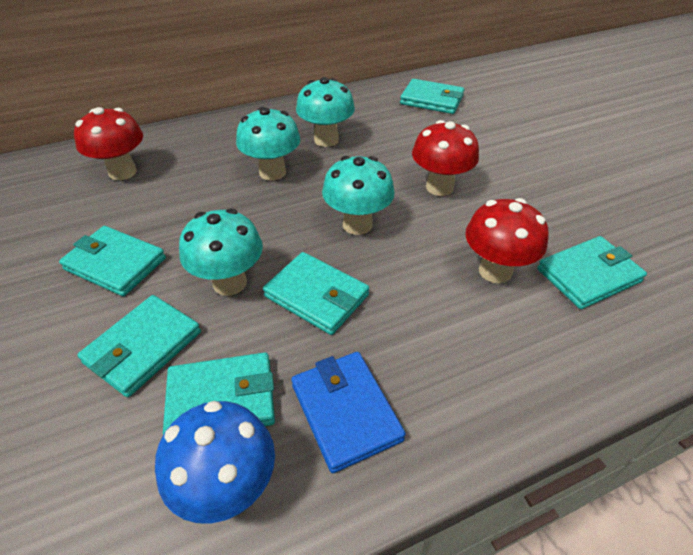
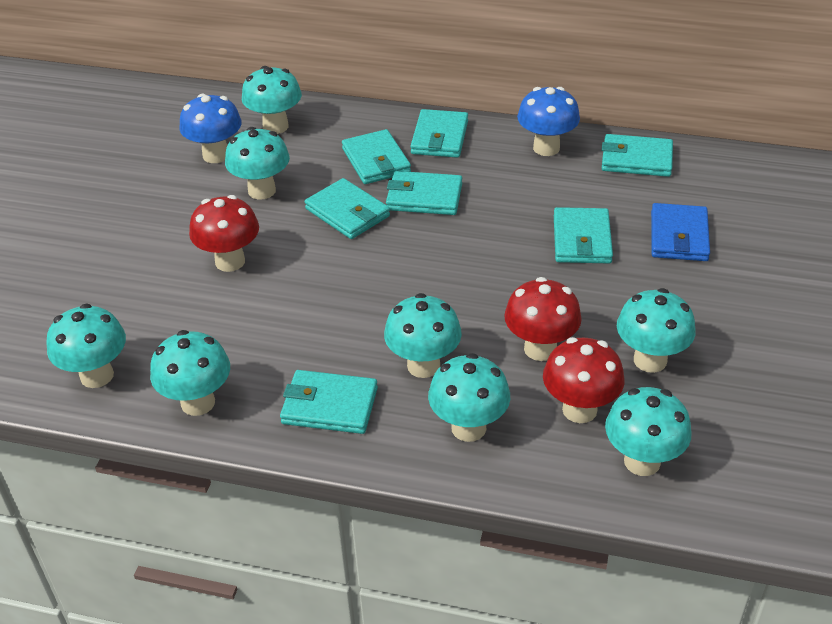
blue mushroom: [155,401,275,523] = 1 -> [179,94,242,163] [517,87,580,156] = 2
turquoise mushroom: [179,208,263,296] [236,107,301,181] [296,77,355,147] [322,156,395,235] = 4 -> [46,304,126,388] [150,330,230,416] [225,127,290,200] [242,66,302,134] [384,293,462,378] [428,353,510,442] [605,387,692,476] [617,288,696,373] = 8
turquoise wallet: [59,226,166,296] [77,295,201,397] [163,352,275,435] [263,252,369,335] [400,79,464,114] [537,236,647,309] = 6 -> [280,370,378,434] [305,178,390,239] [342,129,411,184] [386,171,462,215] [410,109,468,158] [554,207,613,264] [602,134,673,177] = 7

